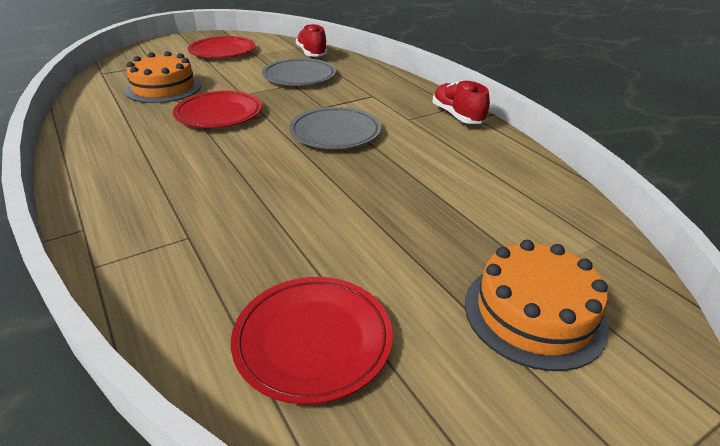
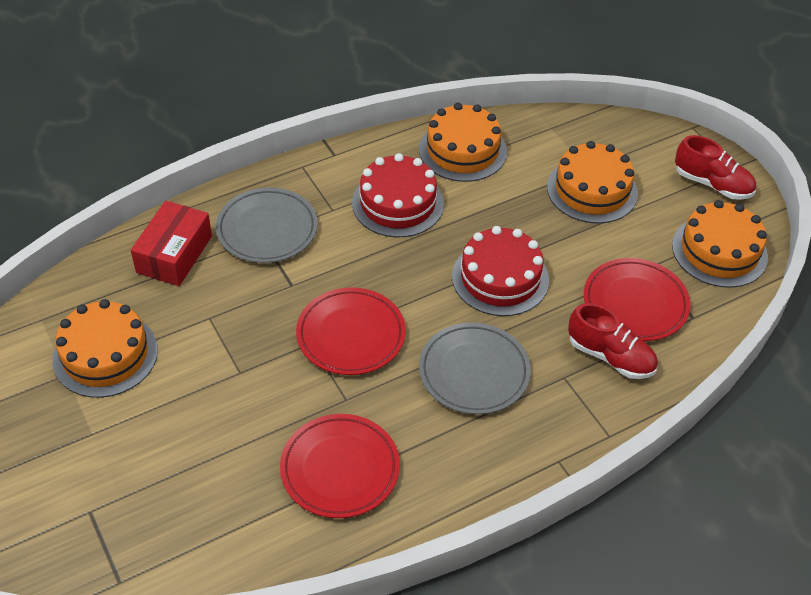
orange cake: [125,51,201,103] [465,240,609,371] = 2 -> [53,299,158,398] [419,103,507,182] [547,141,638,224] [672,200,768,288] = 4
red box: none = 0 -> [131,201,212,286] = 1
red cake: none = 0 -> [352,153,444,237] [452,226,549,316] = 2

